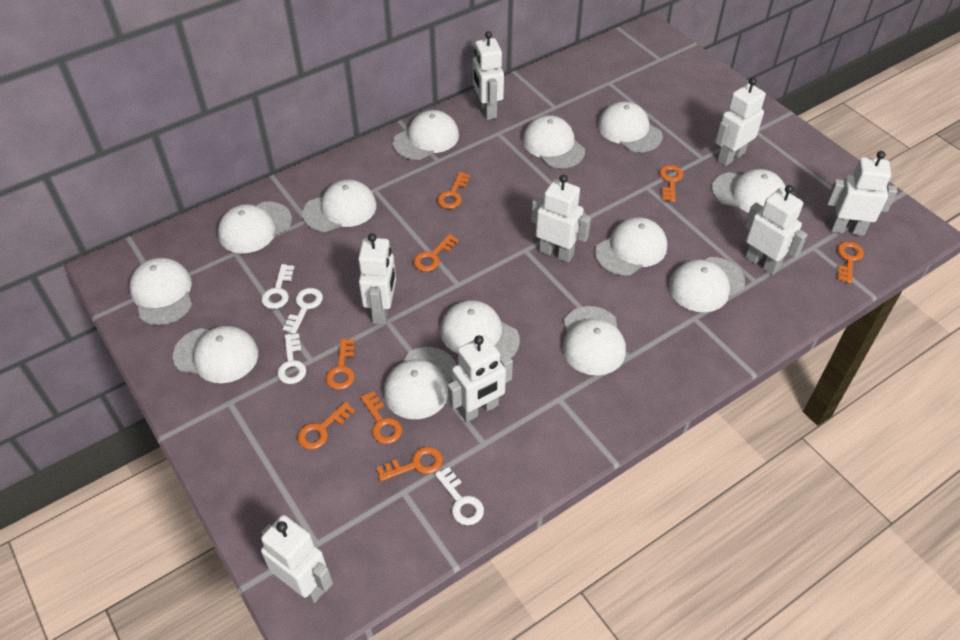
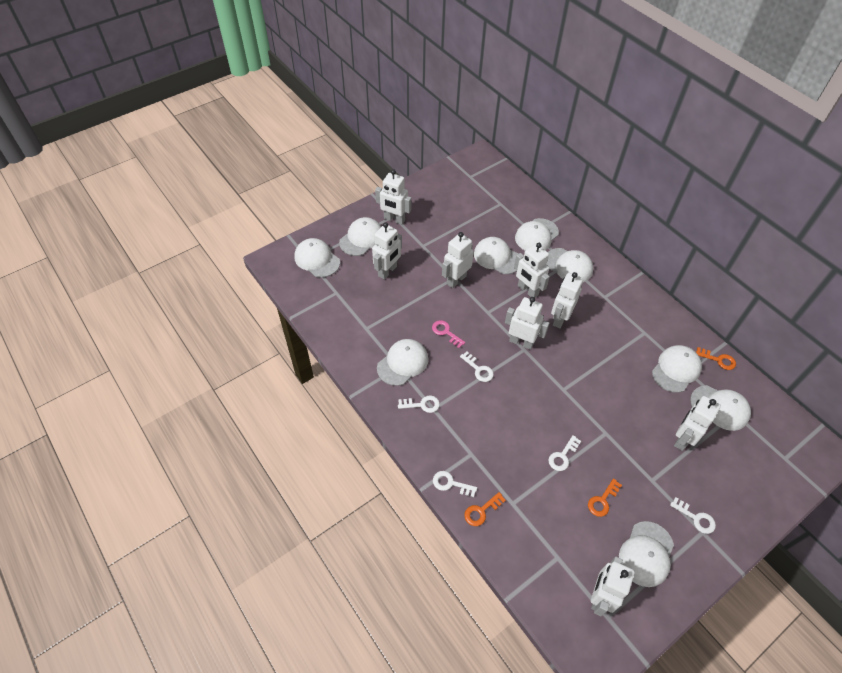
orange key: [297,402,355,450] [326,339,355,390] [360,391,402,444] [377,447,443,481] [413,234,459,272] [437,172,470,209] [659,165,684,202] [837,241,864,284] = 8 -> [464,492,506,526] [588,478,622,517] [696,347,736,370] = 3
pink key: none = 0 -> [432,320,465,348] = 1
white cap: [129,258,192,325] [173,326,258,383] [218,202,292,253] [302,179,376,232] [383,347,456,419] [393,110,459,160] [440,300,520,358] [523,115,585,168] [563,306,626,375] [595,217,667,275] [598,102,663,152] [669,257,745,312] [712,169,786,213] = 13 -> [294,238,340,278] [339,217,381,256] [377,339,428,386] [474,237,518,274] [515,218,559,250] [547,248,593,282] [619,521,674,587] [652,345,702,393] [690,385,751,431] = 9
white key: [261,264,294,309] [277,334,306,384] [283,288,323,334] [435,467,484,525] = 4 -> [398,395,440,413] [433,471,477,497] [460,351,494,382] [548,435,581,471] [670,497,716,534] = 5

